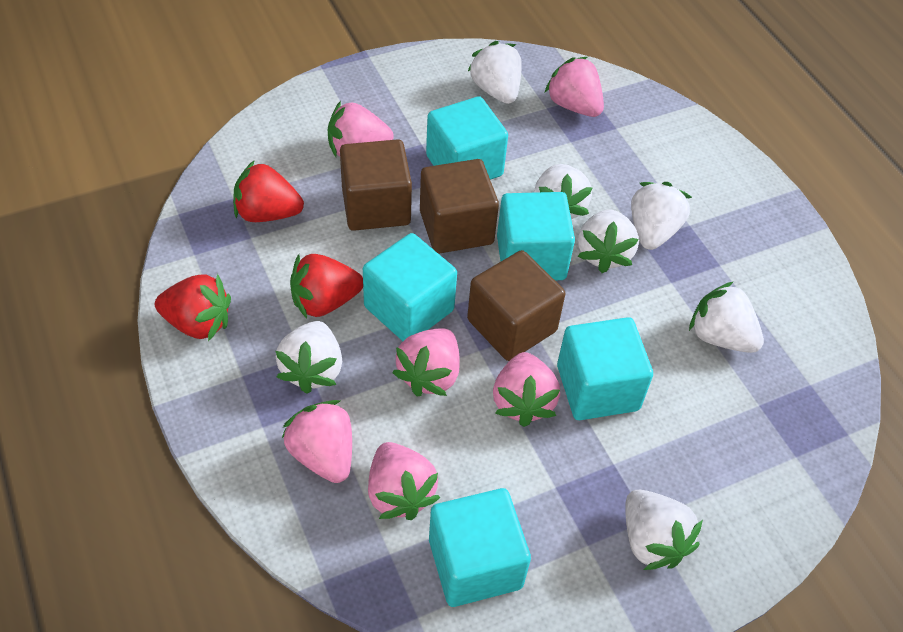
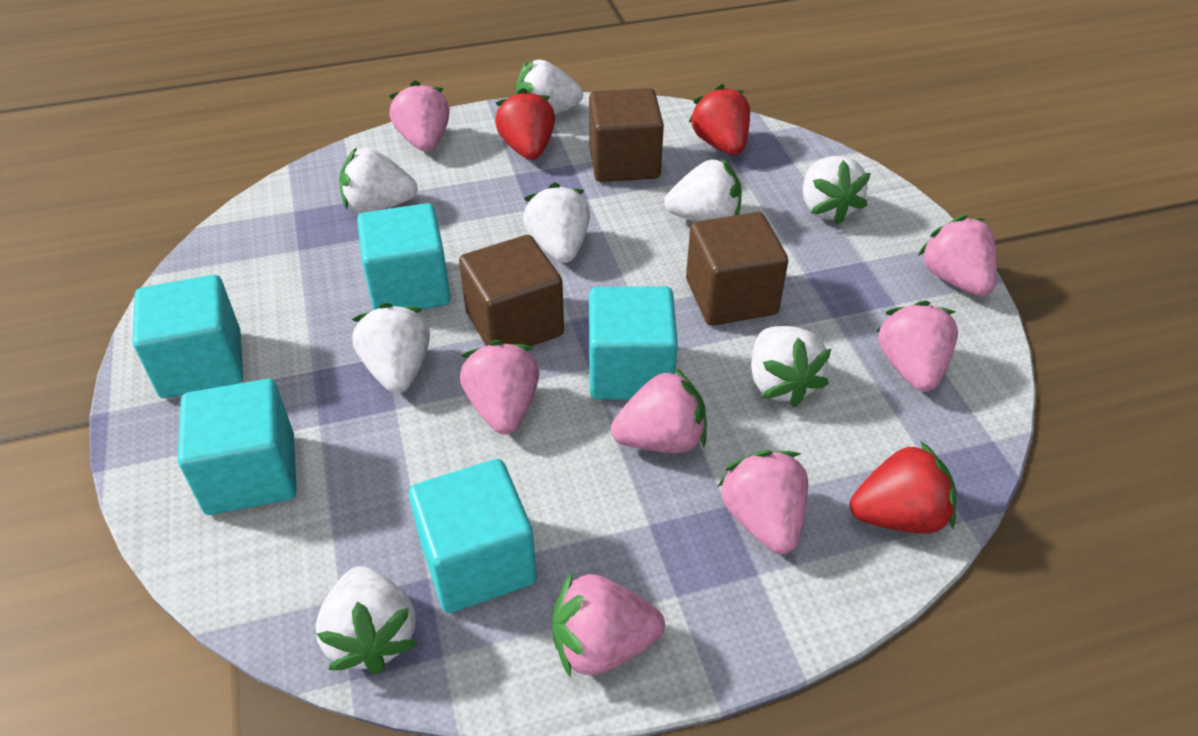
pink strawberry: [282,400,352,483] [328,101,394,157] [368,442,440,520] [392,329,460,397] [493,352,560,427] [545,57,604,117] = 6 -> [389,81,450,152] [460,340,540,435] [552,572,665,678] [611,368,707,453] [718,450,808,554] [876,300,958,392] [918,215,996,296] = 7
white strawberry: [275,321,342,394] [468,41,522,104] [534,164,593,219] [578,210,639,273] [625,490,703,570] [631,182,692,250] [689,282,764,353] = 7 -> [315,566,418,674] [339,147,418,213] [351,303,430,393] [516,59,583,115] [523,183,590,263] [664,158,742,222] [751,326,831,408] [803,156,871,225] = 8

